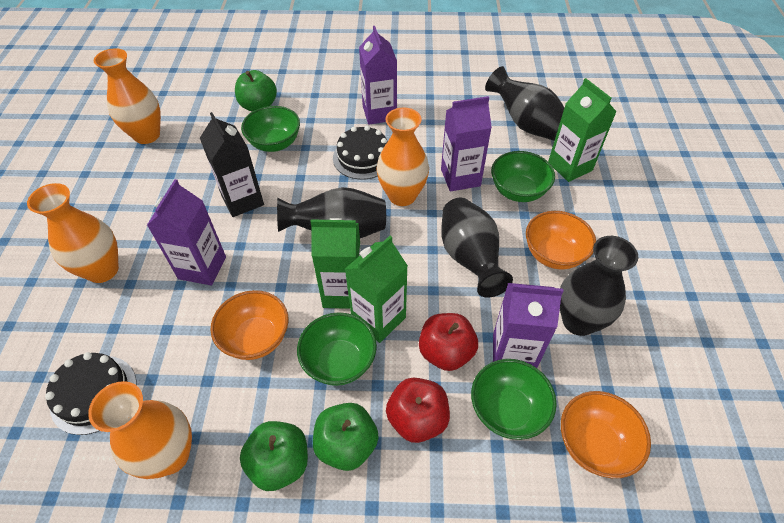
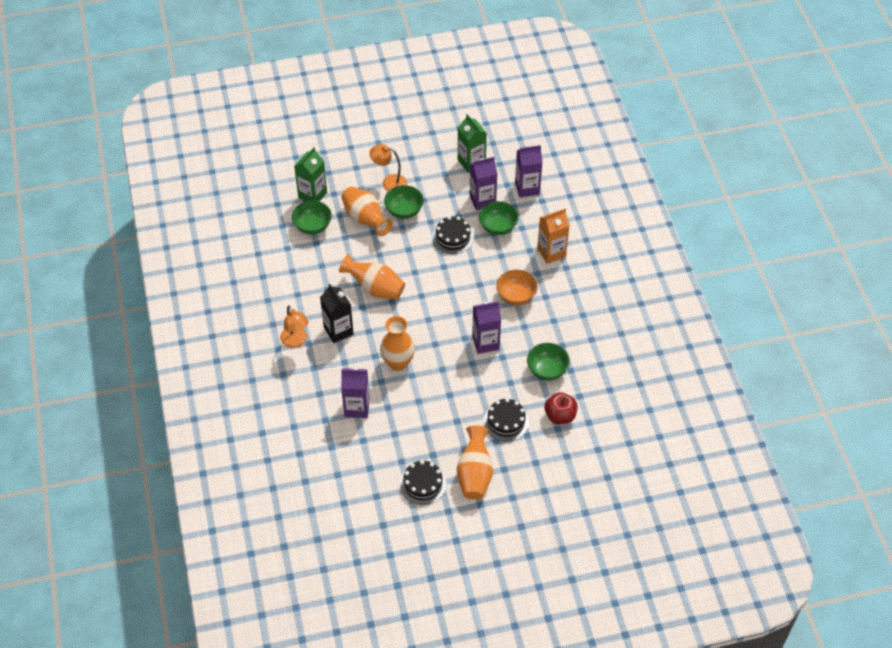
black cake: [45,352,136,435] [333,126,388,180] = 2 -> [400,460,447,505] [432,216,474,254] [484,398,529,441] = 3
black vase: [277,187,386,238] [441,198,513,298] [485,66,564,141] [560,236,638,336] = 4 -> none = 0
green apple: [235,70,277,112] [240,421,308,491] [313,403,379,471] = 3 -> none = 0
green carton: [310,218,361,309] [345,236,408,343] [548,78,617,182] = 3 -> [294,147,327,202] [458,114,487,173] = 2
orange bowl: [210,290,288,360] [526,211,596,270] [561,391,651,478] = 3 -> [496,270,538,305] = 1
orange carton: none = 0 -> [537,209,570,264] = 1
orange lamp: none = 0 -> [280,305,309,348] [369,144,407,191] = 2
red apple: [386,378,450,443] [419,313,478,371] = 2 -> [545,392,578,424] = 1

